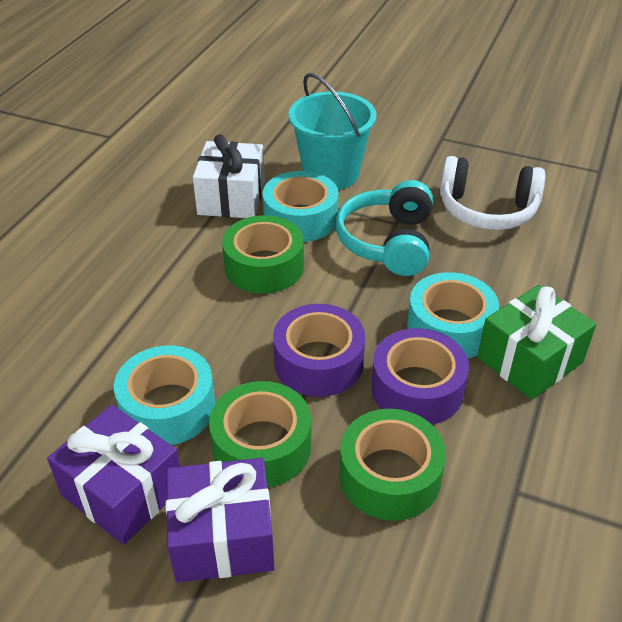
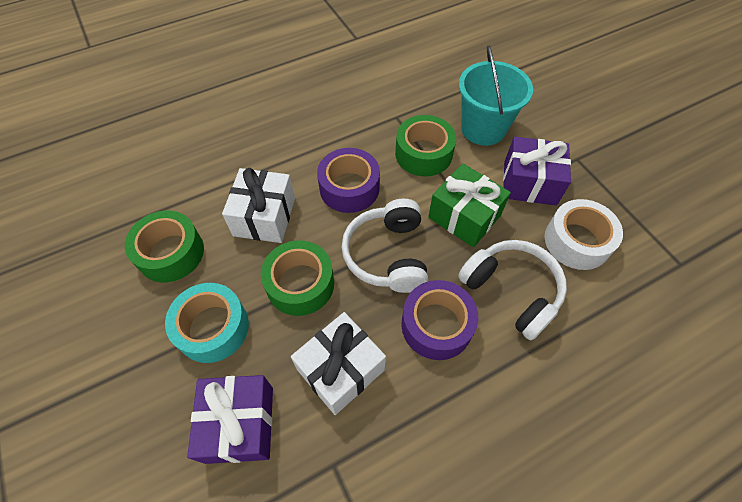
turquoise headphones: [336,180,433,276] = 1 -> none = 0
turquoise tape: [114,345,215,445] [263,171,338,242] [407,272,499,358] = 3 -> [165,283,249,363] = 1
white gift: [193,134,265,218] = 1 -> [222,168,295,243] [291,312,386,415] = 2
white headphones: [440,156,546,230] = 1 -> [342,199,428,293] [458,240,567,340] = 2
white tape: none = 0 -> [545,199,623,270] = 1

